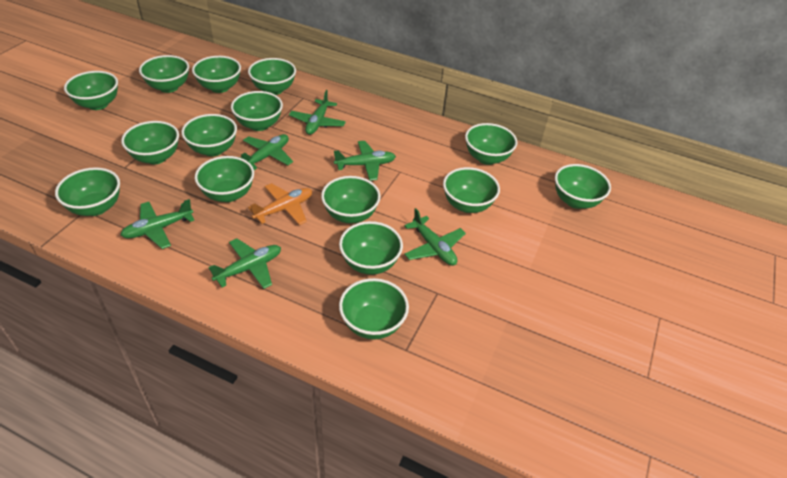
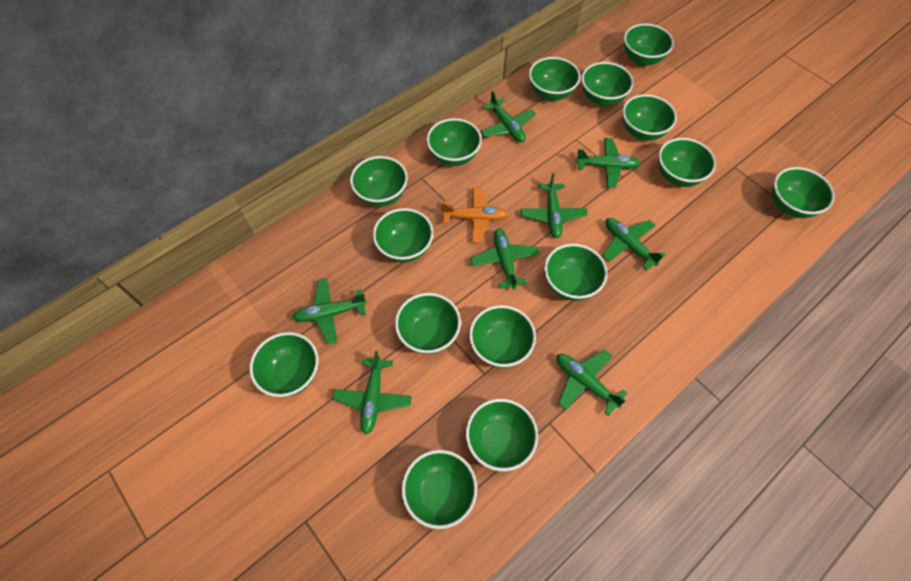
green plane: [120,199,194,249] [208,238,281,289] [239,134,293,170] [289,90,346,135] [334,141,396,181] [404,208,466,266] = 6 -> [292,278,367,345] [332,351,412,434] [471,229,540,289] [480,91,536,142] [521,173,588,238] [557,350,627,416] [575,138,641,188] [602,218,665,271] = 8

